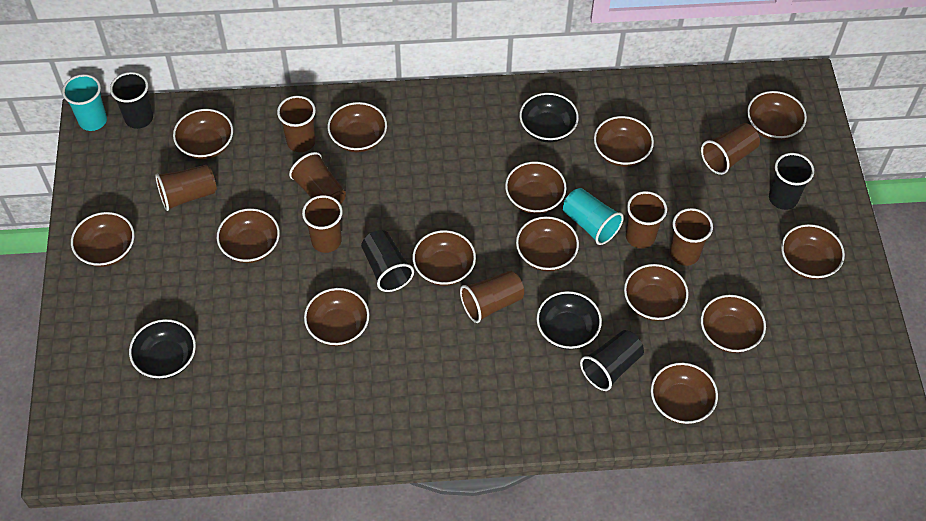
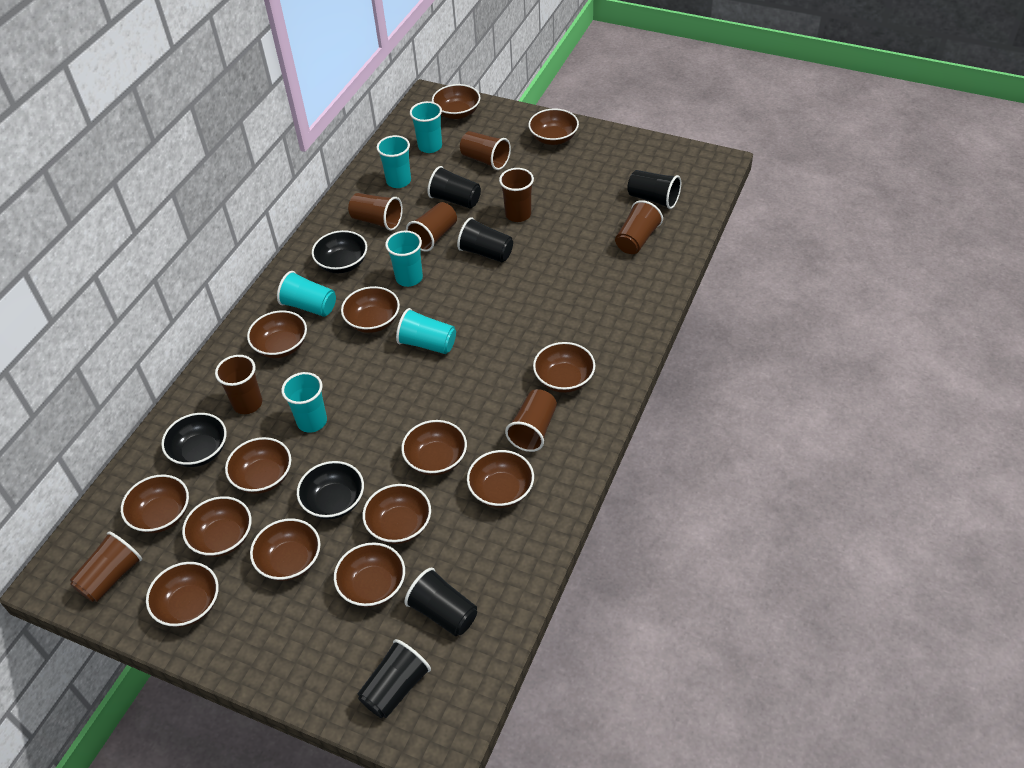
black cup: [110,72,153,129] [361,230,414,292] [580,330,644,391] [769,153,814,210] = 4 -> [358,639,431,718] [404,567,477,636] [427,166,481,209] [457,217,513,262] [627,170,681,209] = 5
turquoise cup: [62,74,107,131] [563,188,624,245] = 2 -> [277,271,336,317] [281,372,327,433] [377,135,411,188] [385,230,423,287] [396,308,456,354] [410,101,442,153] = 6

